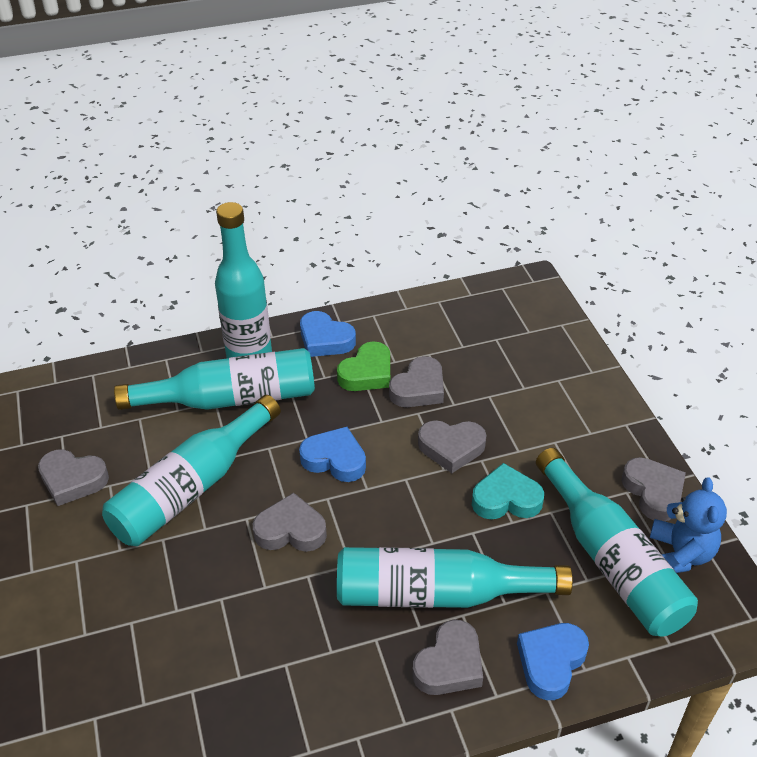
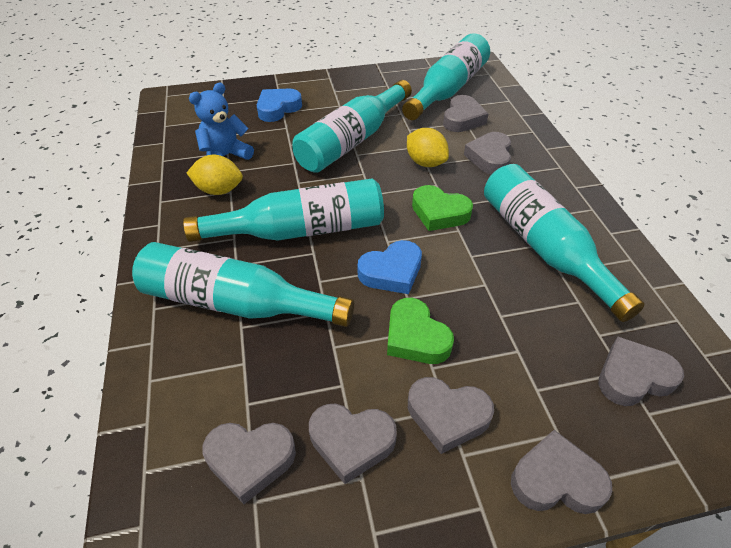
blue heart: [299,427,366,482] [300,311,356,357] [517,623,589,700] = 3 -> [257,89,302,122] [357,240,422,294] = 2
green heart: [337,341,390,391] = 1 -> [387,298,454,364] [412,185,473,231] = 2
grey heart: [38,449,109,506] [253,493,327,552] [389,356,444,407] [412,620,483,695] [418,420,487,473] [622,457,686,521] = 6 -> [202,423,296,504] [309,404,397,484] [408,377,494,454] [443,95,489,132] [464,132,511,175] [511,430,612,514] [599,337,684,406] = 7
turquoise heart: [472,463,544,519] = 1 -> none = 0
yellow lemon: none = 0 -> [187,155,243,195] [407,128,449,167] = 2

